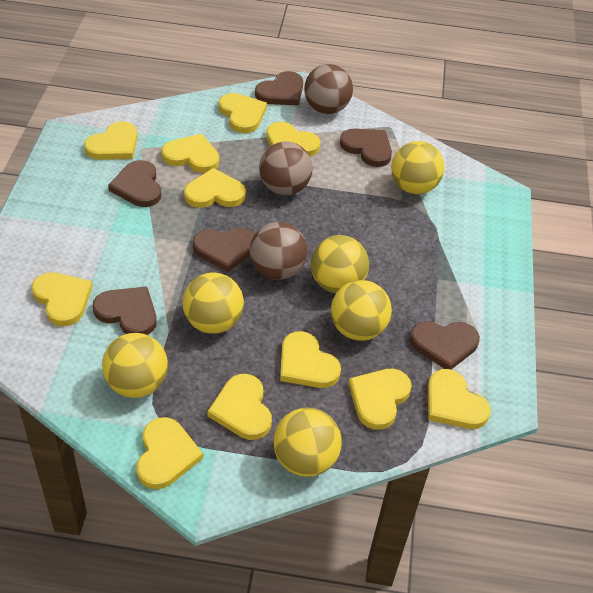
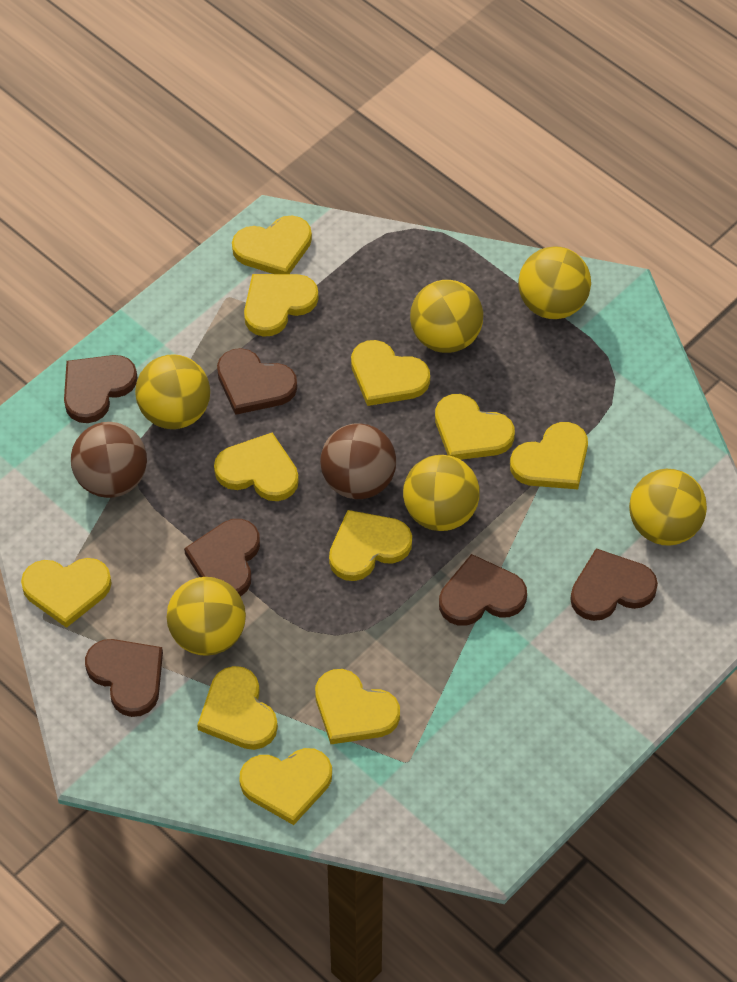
brown ball: [250,222,308,280] [259,141,313,195] [304,64,353,114] = 3 -> [71,422,147,498] [320,423,396,499] = 2

